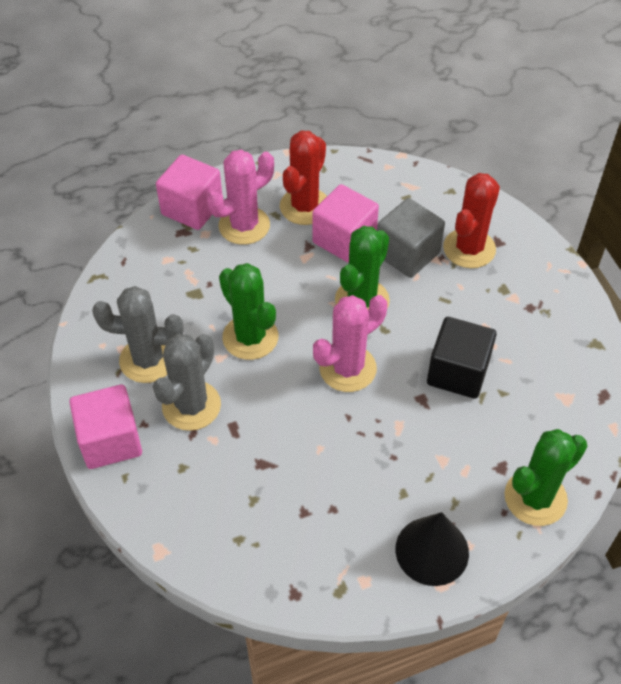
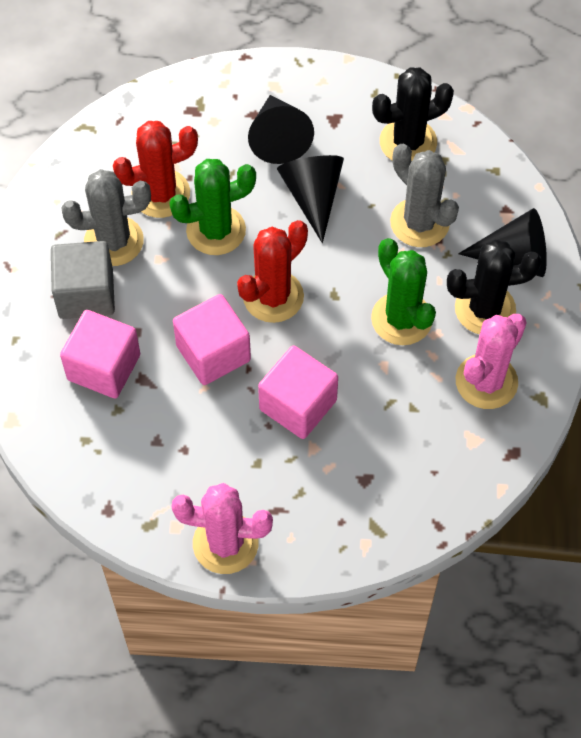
black cactus: none = 0 -> [372,67,454,162] [447,239,542,334] = 2
black cone: [396,512,469,586] = 1 -> [248,95,314,164] [277,155,344,243] [458,208,547,277] = 3
black cube: [427,317,497,399] = 1 -> none = 0
green cactus: [219,263,279,360] [335,226,390,310] [505,429,587,526] = 3 -> [169,159,256,255] [371,238,436,345] = 2

